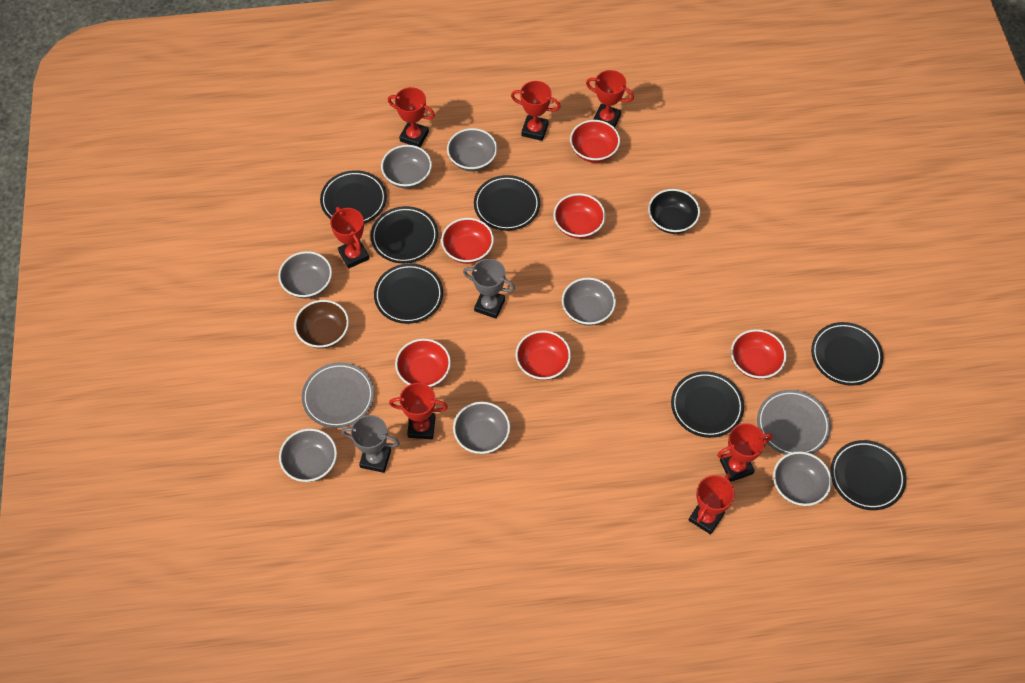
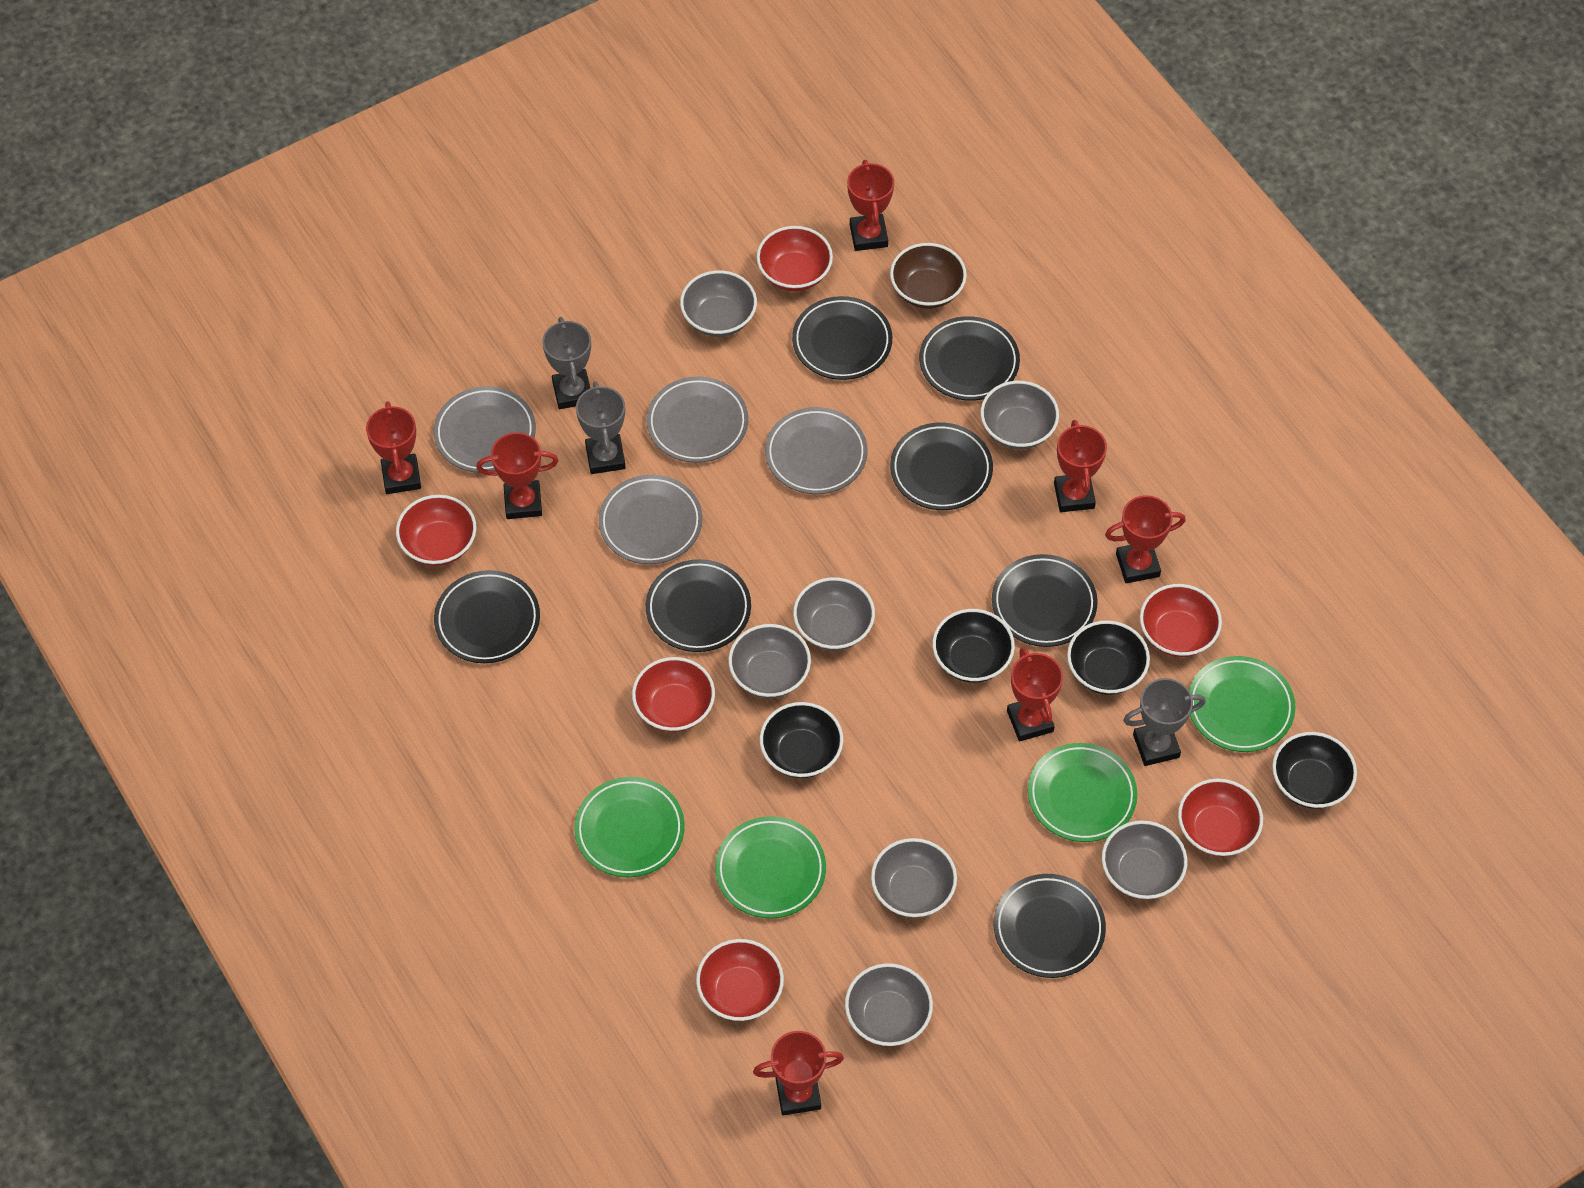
black bowl: [648,189,700,234] = 1 -> [760,702,843,778] [932,609,1015,683] [1067,620,1150,695] [1272,732,1357,809] = 4
green plate: none = 0 -> [574,777,685,877] [715,816,826,919] [1028,743,1137,842] [1189,656,1296,752] = 4
grey plate: [302,362,374,428] [757,390,831,455] = 2 -> [434,386,536,473] [599,475,703,564] [647,376,748,463] [765,407,868,494] = 4
grey trophy: [342,415,400,473] [463,259,515,319] = 2 -> [542,317,591,409] [576,382,626,474] [1123,678,1206,766] = 3

